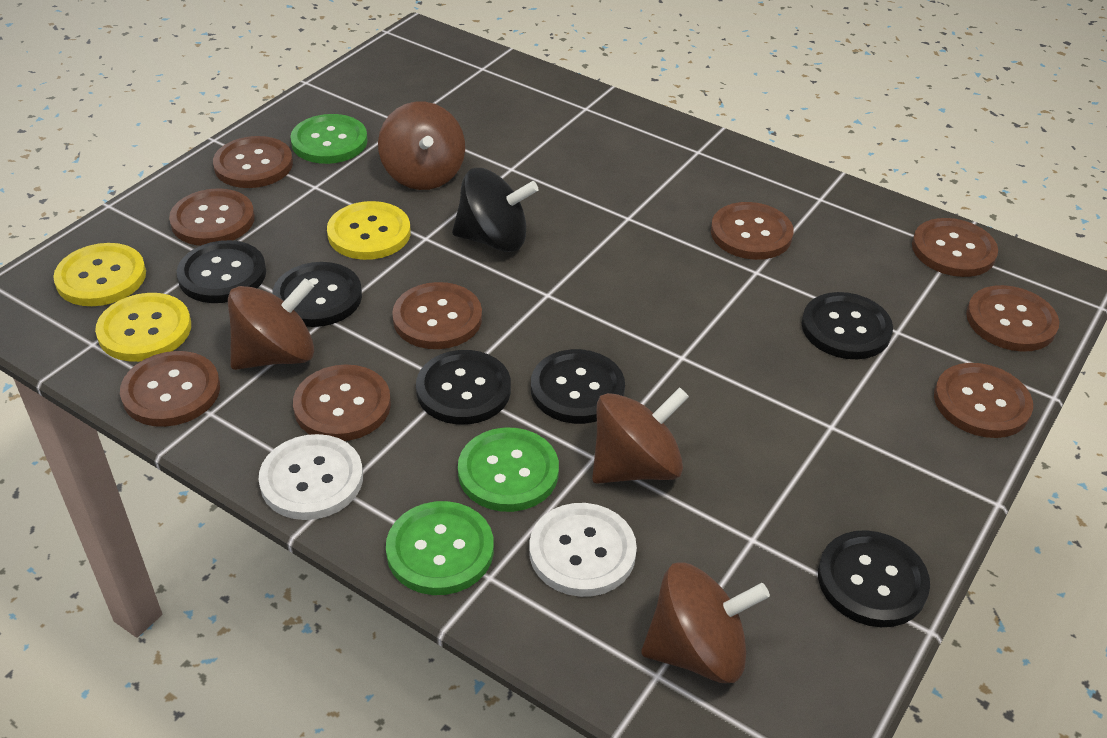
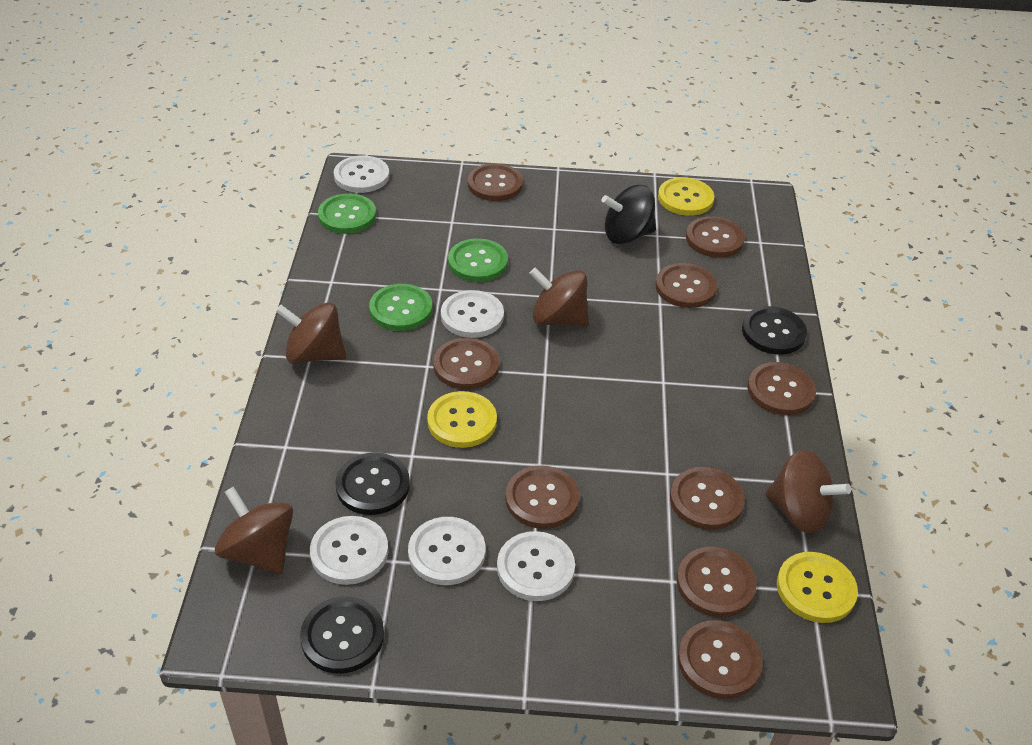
black button: [176,240,266,303] [272,262,362,327] [416,350,511,425] [531,349,625,424] [802,292,893,359] [818,530,930,627] = 6 -> [300,596,384,674] [335,452,410,515] [742,306,807,354] = 3
white button: [258,434,363,520] [529,503,637,597] = 2 -> [310,516,388,585] [334,156,389,193] [408,517,485,585] [441,290,504,338] [497,531,575,601] = 5

